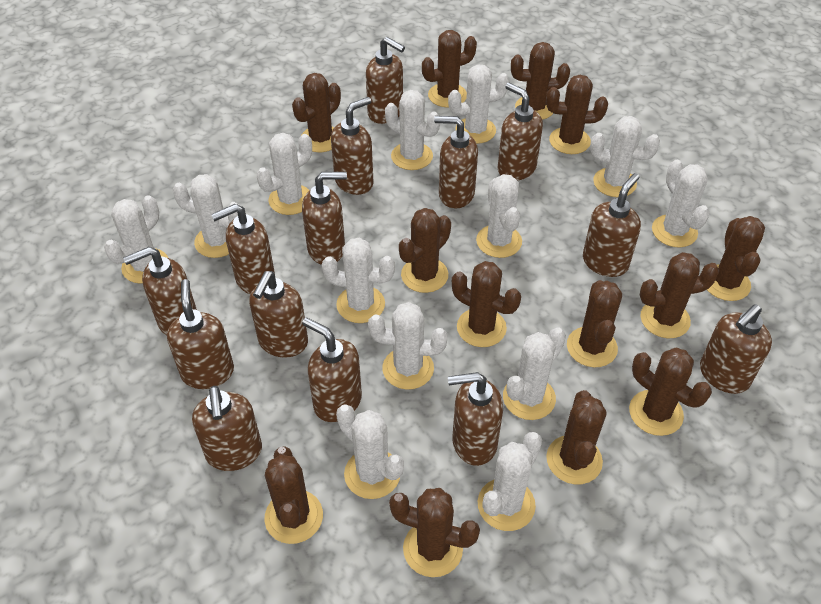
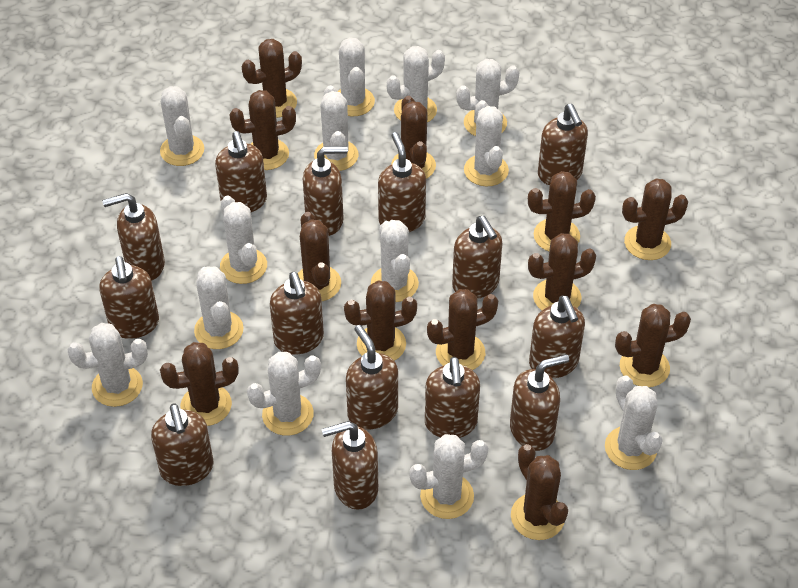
brown cactus: [264,446,323,544] [292,73,341,152] [389,488,480,577] [399,208,451,293] [422,30,477,108] [452,261,521,347] [511,42,570,120] [546,75,608,154] [546,390,607,484] [567,280,622,367] [629,347,712,436] [640,252,719,338] [707,216,765,301] = 13 -> [160,342,239,426] [229,90,296,170] [242,39,302,118] [298,212,341,301] [344,280,417,361] [391,96,436,179] [427,289,498,370] [511,444,568,540] [528,171,596,251] [528,233,596,310] [615,304,691,387] [622,178,688,260] = 12

